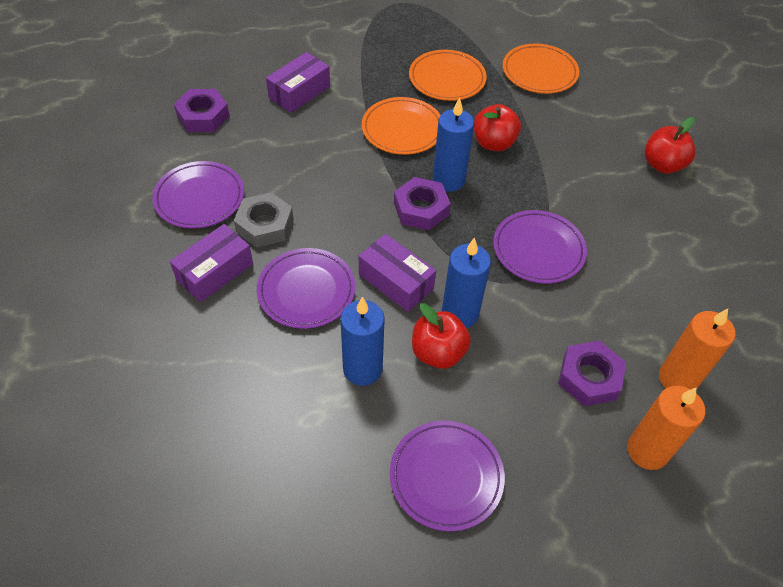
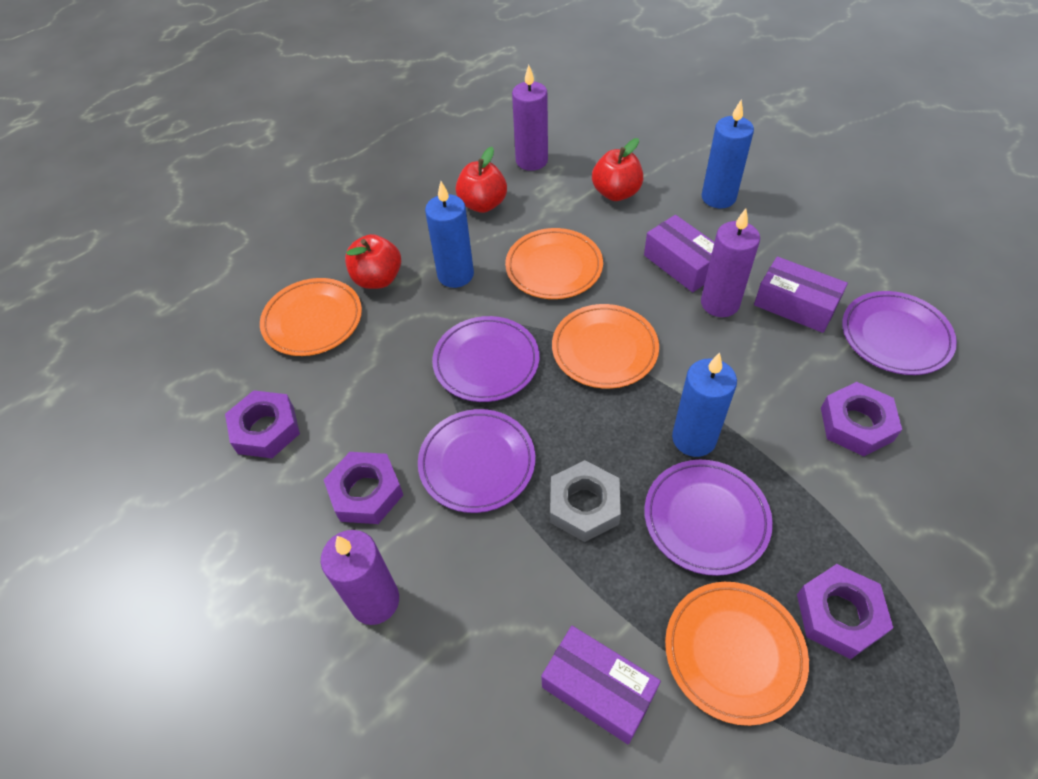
orange candle: [627,386,705,470] [659,309,735,389] = 2 -> none = 0
orange plate: [362,97,441,155] [409,50,487,101] [503,44,579,94] = 3 -> [260,278,362,356] [505,228,603,299] [552,304,659,389] [665,582,809,726] = 4
purple candle: none = 0 -> [321,530,399,625] [512,65,548,171] [701,208,760,317] = 3
purple nut: [174,89,230,132] [394,177,451,230] [558,341,626,406] = 3 -> [225,390,300,458] [324,452,403,524] [797,564,893,659] [821,382,902,456] = 4

